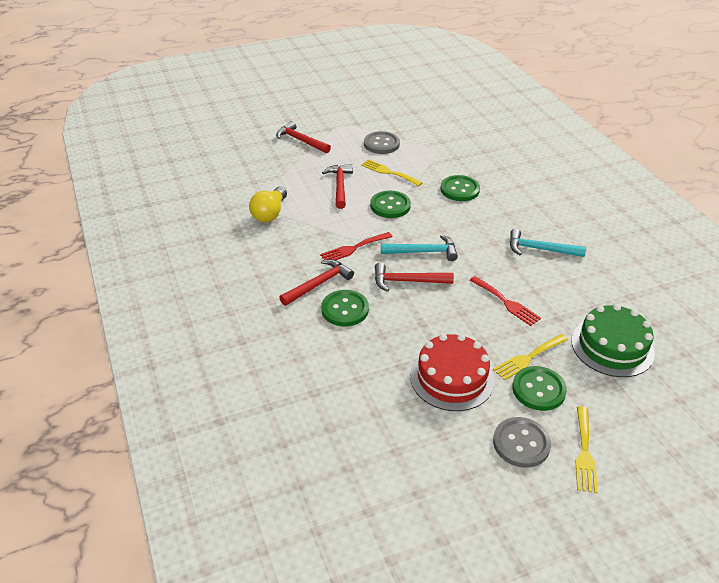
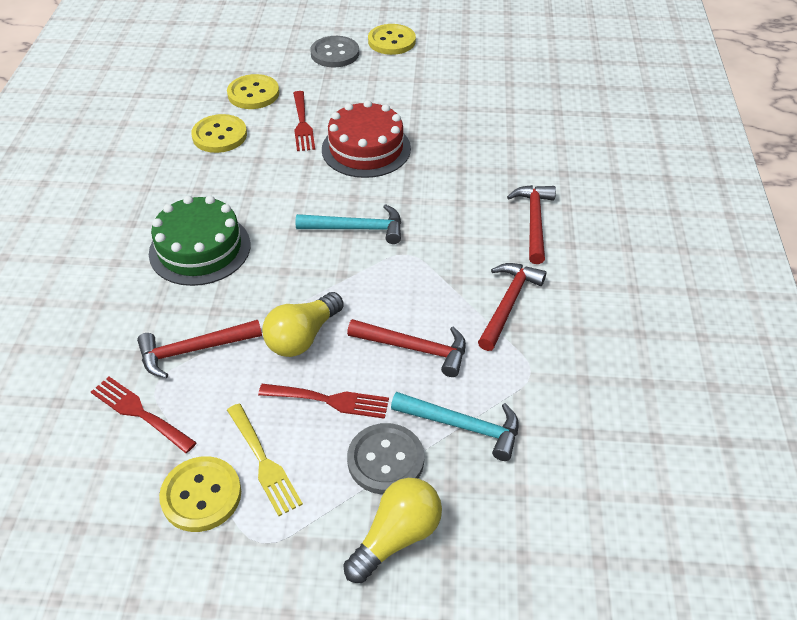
green button: [321,290,369,326] [370,191,411,218] [441,175,480,201] [512,366,567,411] = 4 -> none = 0
red fork: [320,232,392,260] [470,276,541,326] = 2 -> [91,377,197,453] [258,384,389,419] [293,91,315,151] = 3
yellow button: none = 0 -> [159,456,241,532] [191,114,247,153] [227,74,279,109] [368,24,416,55] = 4
yellow fork: [361,159,423,186] [493,334,568,380] [575,406,598,493] = 3 -> [227,404,303,516] = 1
yellow light bulb: [249,187,287,222] = 1 -> [262,292,344,357] [343,478,442,583] = 2

